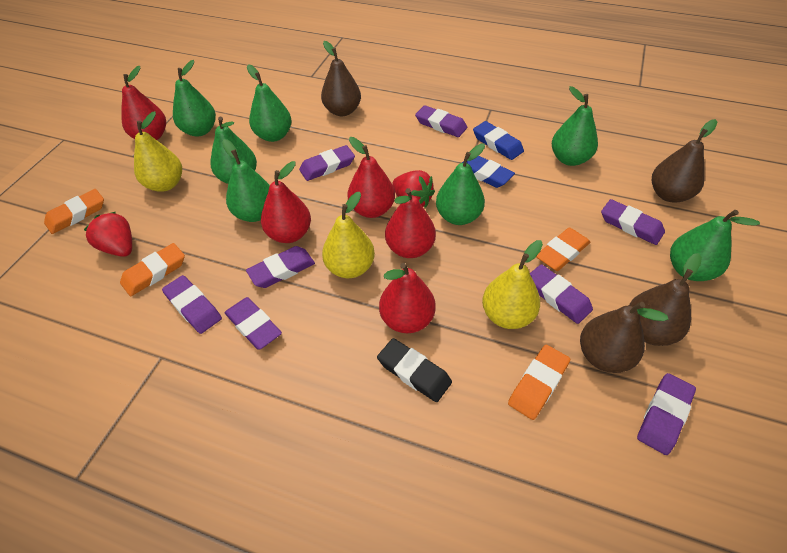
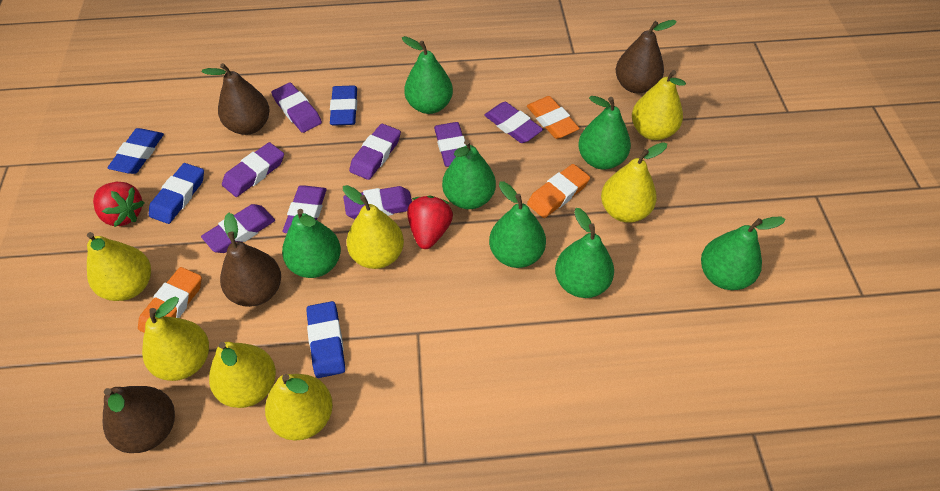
black eraser: [377,338,452,402] = 1 -> none = 0
blue eraser: [462,156,515,188] [473,121,524,160] = 2 -> [107,128,164,174] [149,163,204,224] [306,301,345,378] [330,85,357,126] = 4
orange eraser: [44,189,104,234] [120,243,185,296] [508,345,570,420] [536,227,590,271] = 4 -> [138,267,202,333] [527,96,580,139] [527,164,590,218] = 3
red pear: [121,66,166,140] [261,161,311,243] [347,137,395,218] [379,263,436,333] [385,188,436,258] = 5 -> none = 0
yellow pear: [134,111,182,192] [322,192,375,278] [482,240,543,329] = 3 -> [87,232,151,301] [142,297,209,381] [209,342,276,408] [265,374,333,440] [343,185,404,269] [601,142,667,223] [632,70,686,140] = 7

